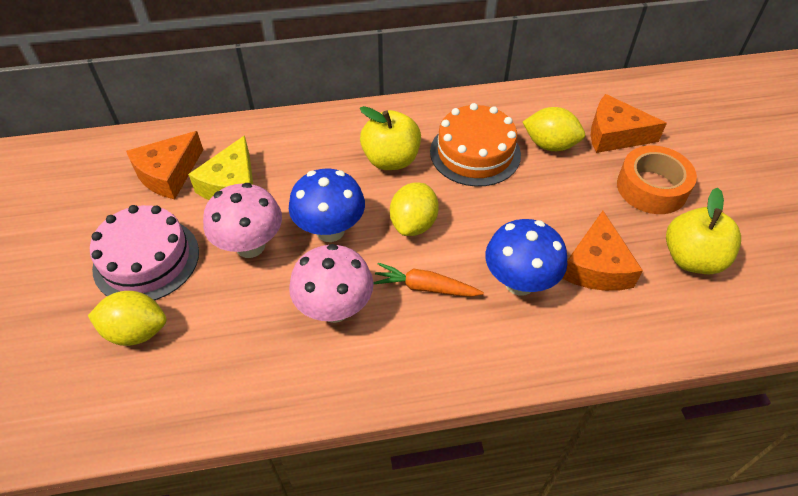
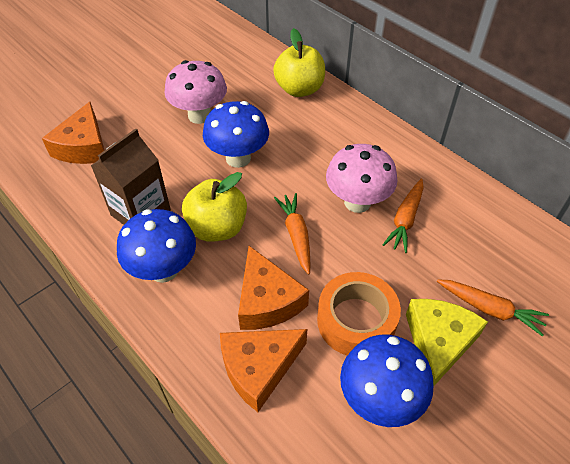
blue mushroom: [289,168,365,242] [485,219,567,295] = 2 -> [117,209,196,283] [203,101,269,168] [340,335,434,427] = 3
brown carton: none = 0 -> [91,128,171,225] = 1
orange cake: [430,103,521,187] = 1 -> none = 0
orange carrot: [373,263,484,297] = 1 -> [274,193,310,275] [383,179,424,253] [437,279,549,337] = 3
pink cake: [90,205,199,300] = 1 -> none = 0
yellow lemon: [88,291,166,346] [390,182,439,236] [523,107,585,151] = 3 -> none = 0

